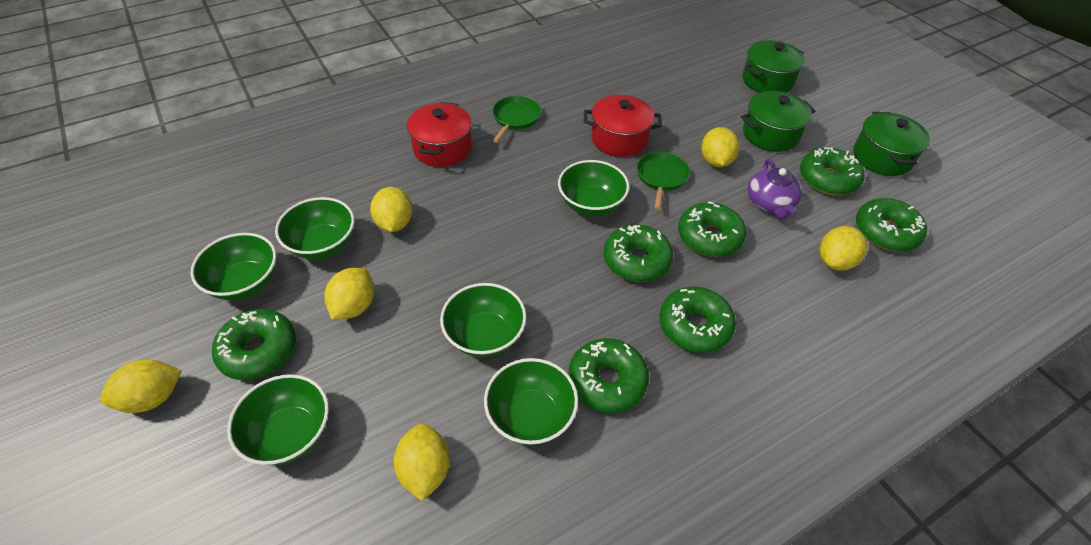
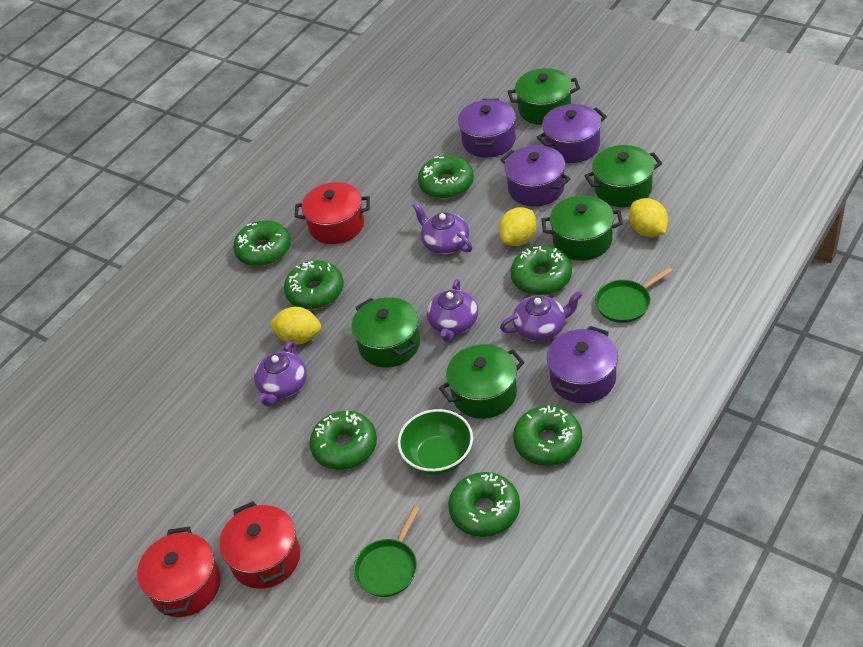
green bowl: [191,233,276,300] [227,374,329,465] [275,197,354,259] [440,283,526,357] [484,358,578,445] [558,160,629,216] = 6 -> [398,409,473,475] = 1
green pot: [741,91,815,152] [742,40,805,93] [853,112,930,176] = 3 -> [351,297,420,368] [439,344,525,419] [507,68,580,125] [541,195,623,261] [584,145,662,207] = 5
purple pot: none = 0 -> [458,99,516,158] [501,145,570,207] [537,104,607,163] [547,326,618,403] = 4
purple teapot: [748,159,802,220] = 1 -> [254,341,307,407] [412,202,472,254] [427,279,478,342] [500,291,582,341] = 4
red pot: [407,102,472,167] [584,95,662,157] = 2 -> [137,527,221,617] [219,501,300,589] [295,182,370,244] = 3
yellow lemon: [100,360,182,413] [324,268,374,320] [370,187,412,232] [393,423,450,501] [701,127,739,167] [819,226,867,271] = 6 -> [269,307,321,345] [499,207,537,246] [629,198,668,237] = 3

